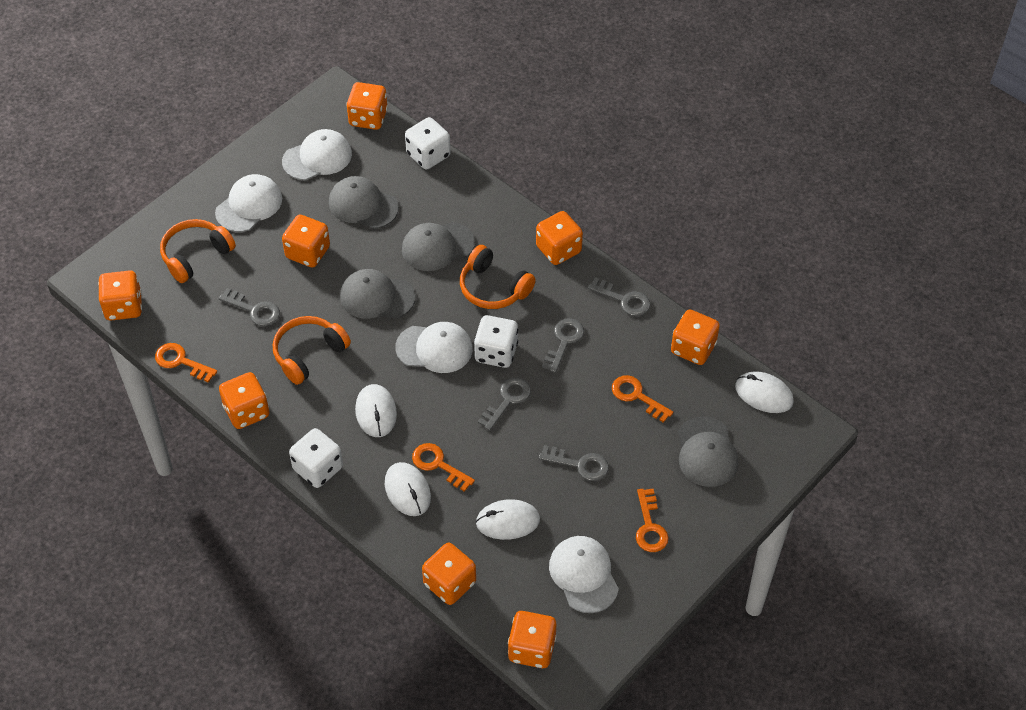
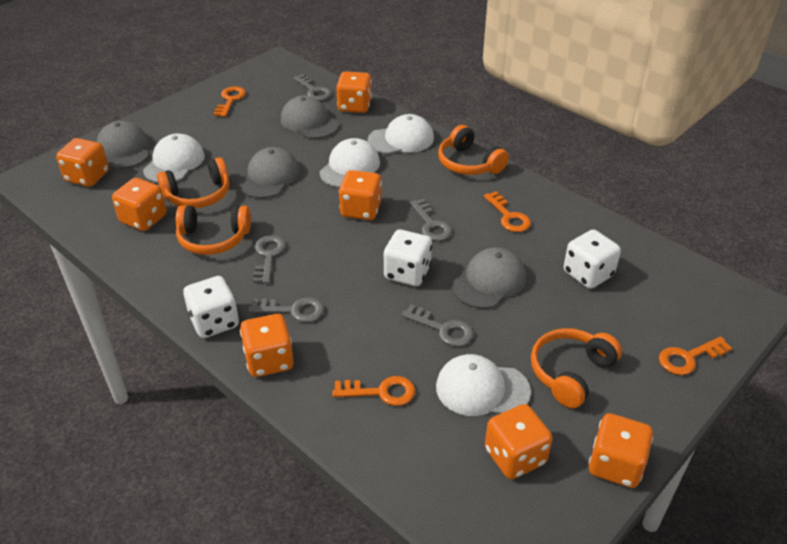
orange dice: [98,270,142,321] [219,372,269,429] [282,215,330,268] [346,82,388,130] [422,543,476,605] [508,611,556,668] [536,211,583,265] [671,310,720,365] = 8 -> [56,138,109,187] [112,178,167,231] [240,314,294,377] [336,71,372,113] [339,170,382,220] [485,404,553,479] [589,413,653,488] = 7
orange headphones: [160,219,236,283] [273,316,351,385] [460,245,536,309] = 3 -> [157,157,229,208] [175,205,251,255] [438,125,509,175] [531,328,622,408] = 4
white mouse: [355,384,397,437] [385,462,431,516] [476,499,540,540] [735,371,794,413] = 4 -> none = 0

